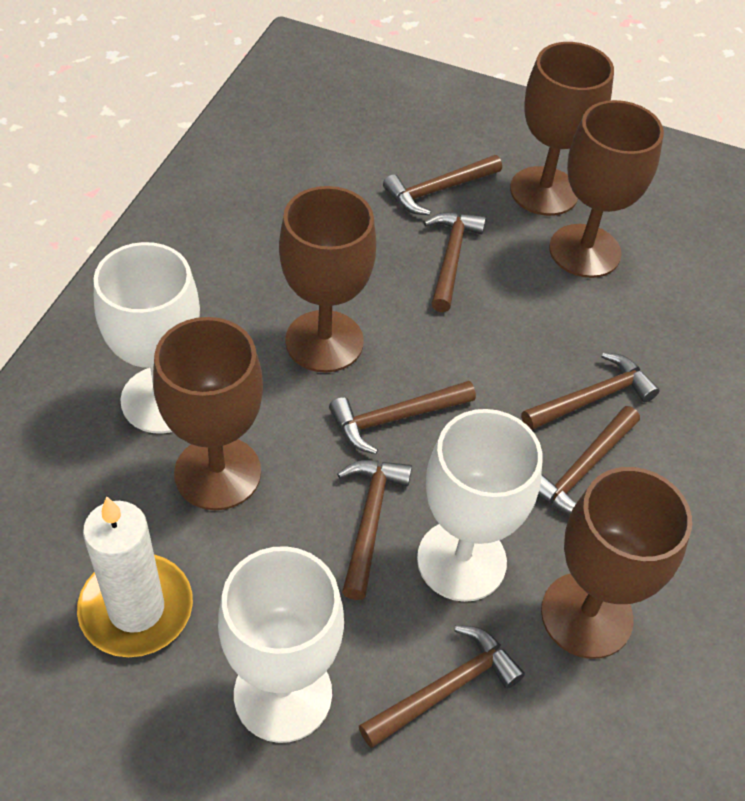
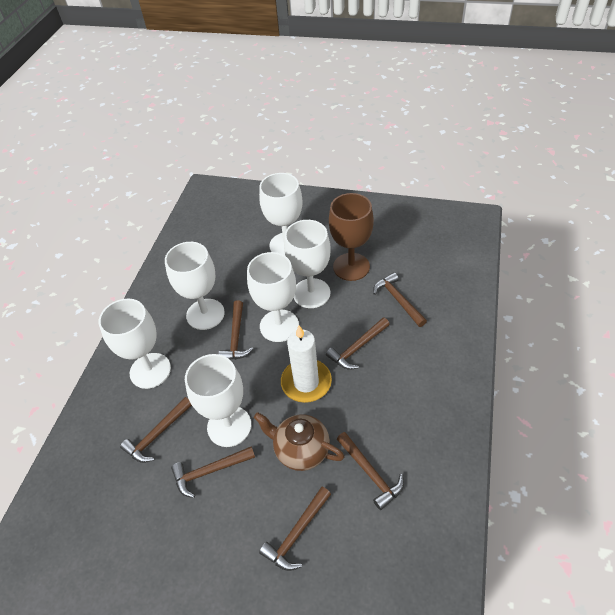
brown goblet: [153,317,263,510] [279,186,376,372] [510,42,614,216] [541,467,692,659] [549,100,664,278] = 5 -> [329,193,374,281] = 1
brown teapot: none = 0 -> [254,412,345,471] = 1
white goblet: [94,242,200,434] [218,546,344,743] [417,409,543,602] = 3 -> [99,299,171,389] [165,242,225,330] [185,354,251,447] [247,252,299,342] [259,173,302,255] [284,220,331,308] = 6

